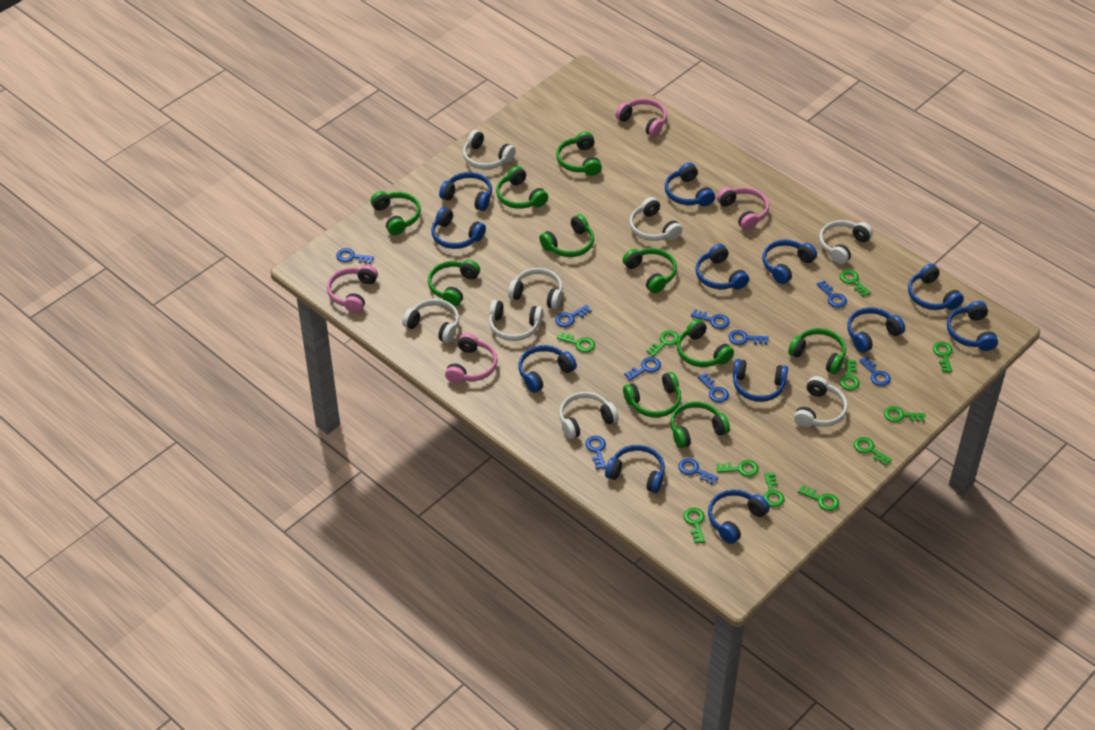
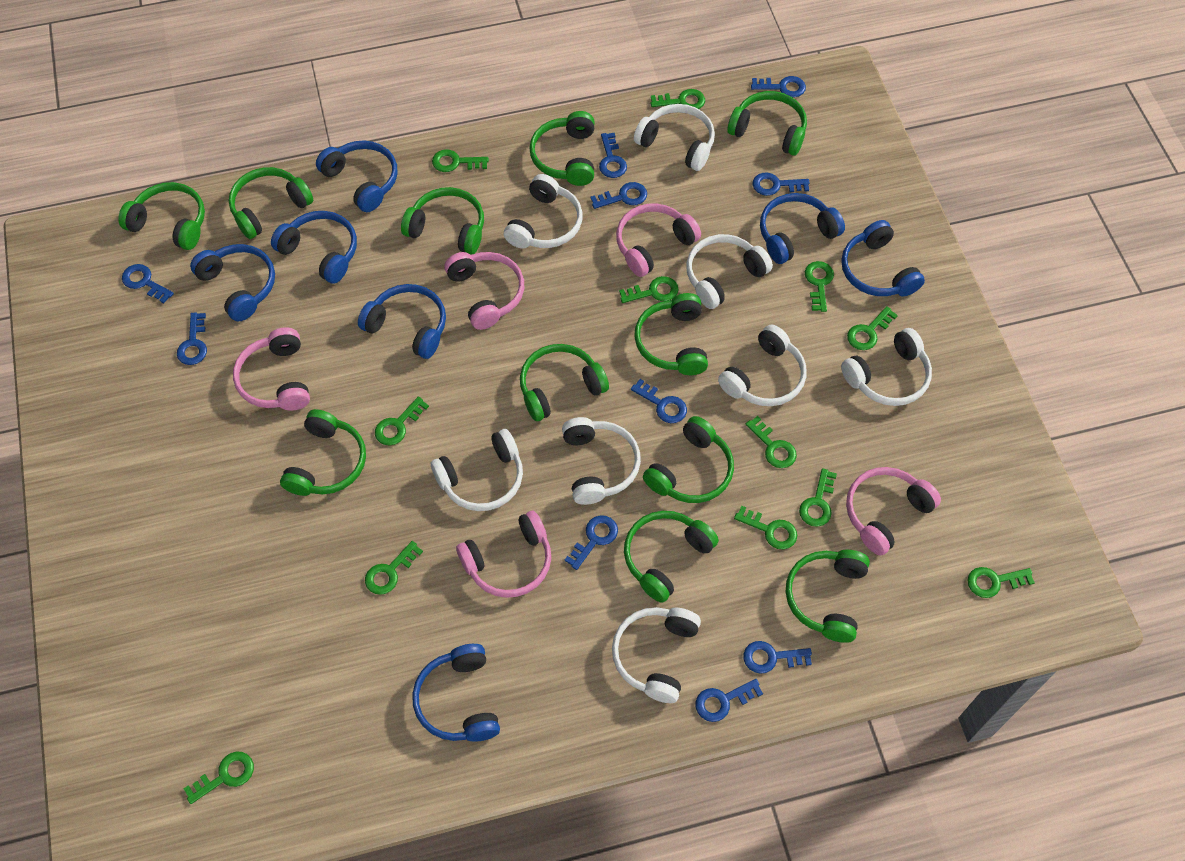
blue headphones: [431,207,486,249] [439,172,492,211] [518,345,577,393] [605,445,665,493] [665,163,715,206] [695,244,749,290] [708,489,770,544] [733,359,788,402] [763,239,817,284] [847,307,905,353] [908,264,964,310] [947,301,998,351] = 12 -> [190,244,275,322] [271,211,357,284] [316,140,398,212] [358,284,446,359] [412,644,500,742] [760,193,845,264] [841,220,925,297] = 7
green headphones: [371,191,421,235] [428,260,480,307] [496,166,548,209] [539,214,594,257] [556,132,602,176] [623,248,677,293] [623,372,681,417] [670,401,730,448] [677,319,734,367] [788,328,846,374] = 10 -> [118,182,205,250] [229,167,313,239] [280,409,366,496] [401,187,484,255] [520,344,609,421] [529,111,595,186] [624,511,719,603] [634,293,708,375] [643,416,734,503] [727,91,807,156] [786,550,870,643] = 11
green key: [557,331,595,353] [646,330,679,357] [683,508,705,543] [716,460,759,477] [764,473,785,507] [798,485,839,511] [840,270,871,297] [840,359,860,391] [854,437,892,466] [884,406,925,422] [933,342,953,372] = 11 -> [183,752,254,804] [365,541,423,595] [375,396,429,445] [432,150,489,172] [619,276,679,303] [651,89,705,109] [734,506,797,549] [746,416,797,468] [799,468,837,527] [805,261,834,312] [847,306,898,350] [967,567,1035,598] = 12
pink headphones: [327,265,378,313] [445,333,498,384] [616,98,667,137] [717,187,769,231] = 4 -> [233,327,310,410] [444,252,524,330] [456,511,551,598] [616,204,701,277] [846,467,941,556] = 5

